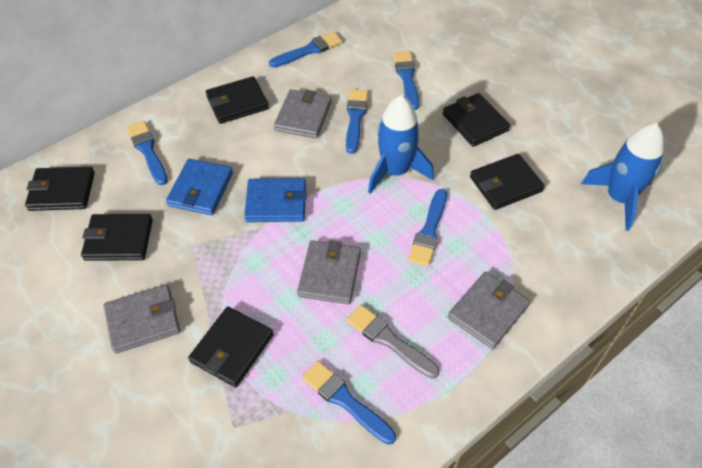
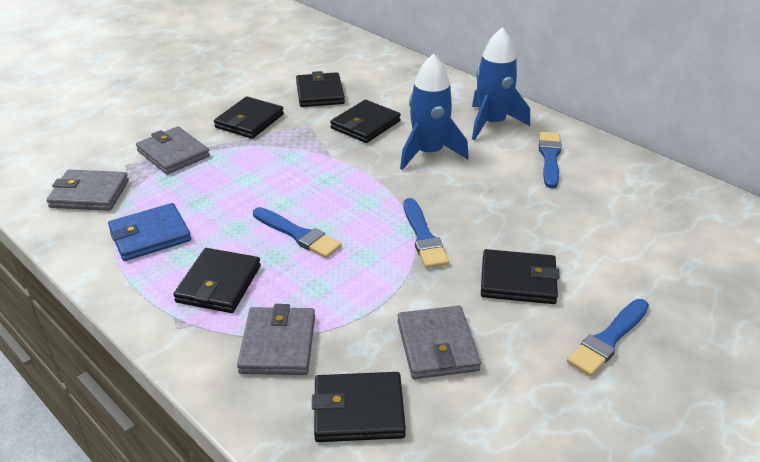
blue brush: [127,121,168,185] [269,32,342,68] [302,361,396,445] [346,89,368,154] [394,51,419,110] [408,189,447,266] = 6 -> [253,207,342,258] [404,198,449,268] [539,132,562,188] [567,299,649,376] = 4
blue wallet: [166,159,233,215] [244,178,307,222] = 2 -> [108,203,191,261] = 1
grey brush: [347,305,440,379] = 1 -> none = 0

